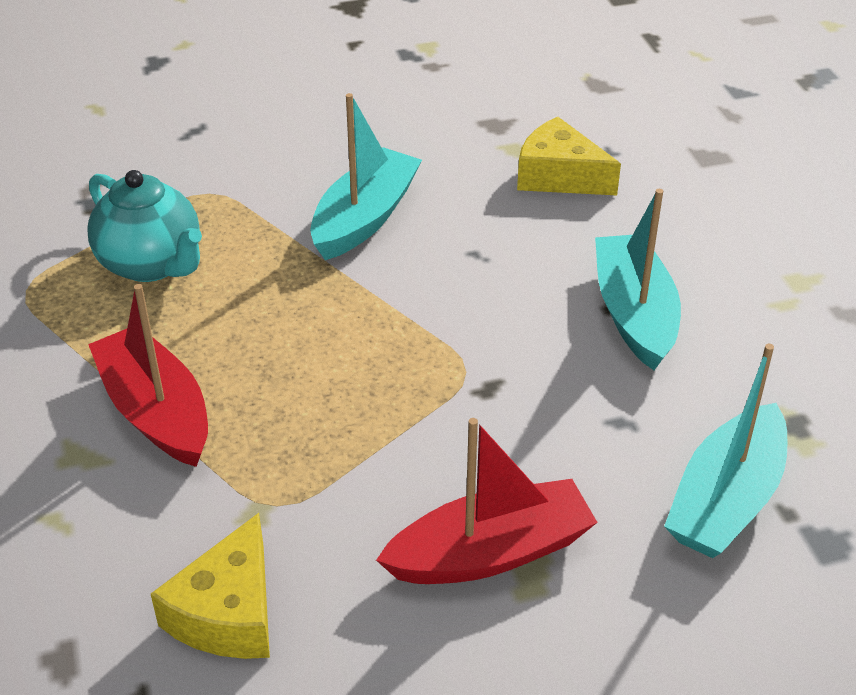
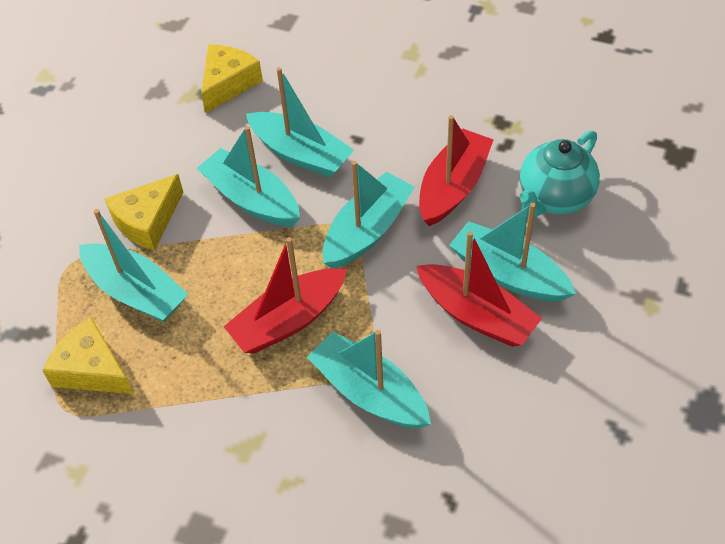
red boat: [88,284,208,467] [376,418,598,584] = 2 -> [224,237,347,353] [416,231,542,347] [419,115,494,226] = 3
turquoise boat: [310,93,422,260] [595,189,681,370] [664,344,787,558] = 3 -> [79,209,188,322] [197,126,300,227] [246,67,354,178] [307,330,431,428] [323,161,415,268] [449,203,576,302] = 6
yellow cheese: [151,513,270,659] [517,117,621,195] = 2 -> [42,317,133,394] [104,174,184,251] [201,44,263,113] = 3

